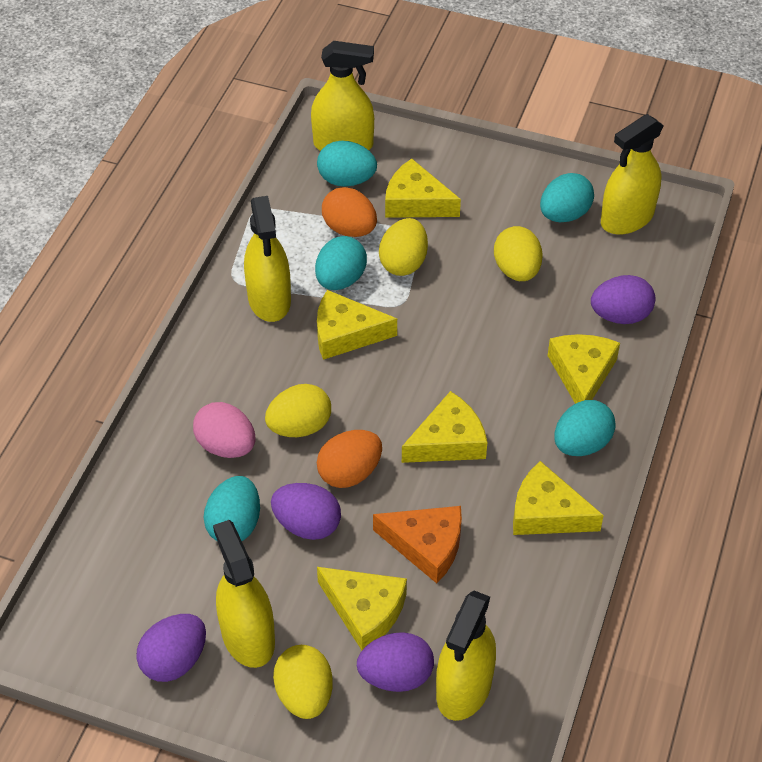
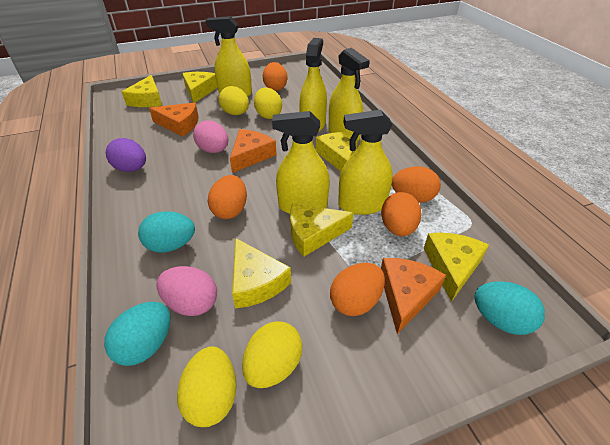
orange cheese: [373,506,462,583] = 1 -> [149,103,199,137] [230,129,276,173] [381,258,446,334] = 3
orange egg: [317,430,382,488] [322,187,377,237] = 2 -> [207,175,247,219] [263,62,287,91] [330,263,385,316] [381,192,422,236] [392,166,441,203] = 5
pink egg: [193,402,256,458] = 1 -> [156,266,217,316] [193,120,228,153] = 2
purple egg: [136,614,206,682] [271,483,341,540] [357,632,434,692] [591,275,655,324] = 4 -> [106,138,146,172] = 1
turquoise egg: [204,476,260,541] [315,236,367,290] [317,141,377,186] [540,173,594,222] [554,400,616,456] = 5 -> [104,302,170,366] [138,211,195,253] [474,281,545,335] = 3

